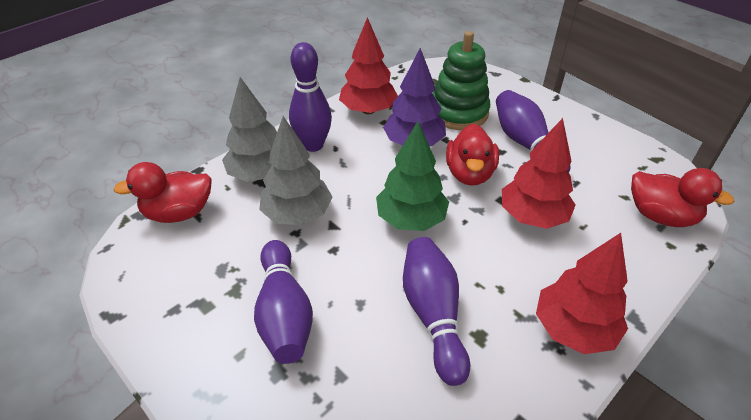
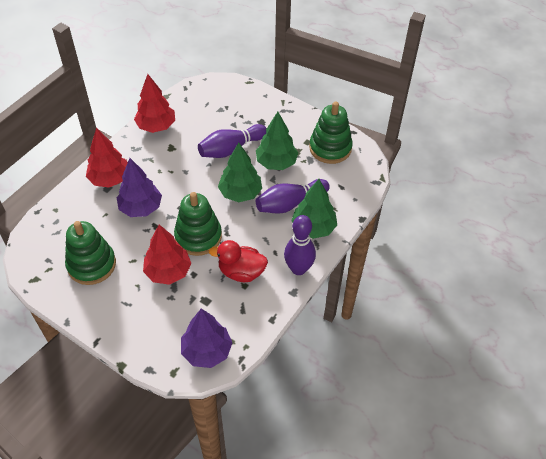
green stacking toy: [432,31,490,130] = 1 -> [65,221,116,285] [174,192,222,256] [309,101,353,164] = 3
green tree: [376,121,449,231] = 1 -> [218,143,262,202] [256,112,298,170] [291,179,337,239] = 3
grey tree: [222,77,277,182] [259,116,332,225] = 2 -> none = 0
purple bowling pin: [254,240,313,364] [289,42,332,152] [403,237,470,386] [496,90,570,172] = 4 -> [198,124,267,158] [256,179,330,214] [284,215,316,275] = 3
purple tree: [383,48,446,146] = 1 -> [117,158,162,217] [181,309,232,368] = 2
red duck: [113,162,212,223] [446,124,499,186] [631,168,735,227] = 3 -> [209,240,268,282] = 1

